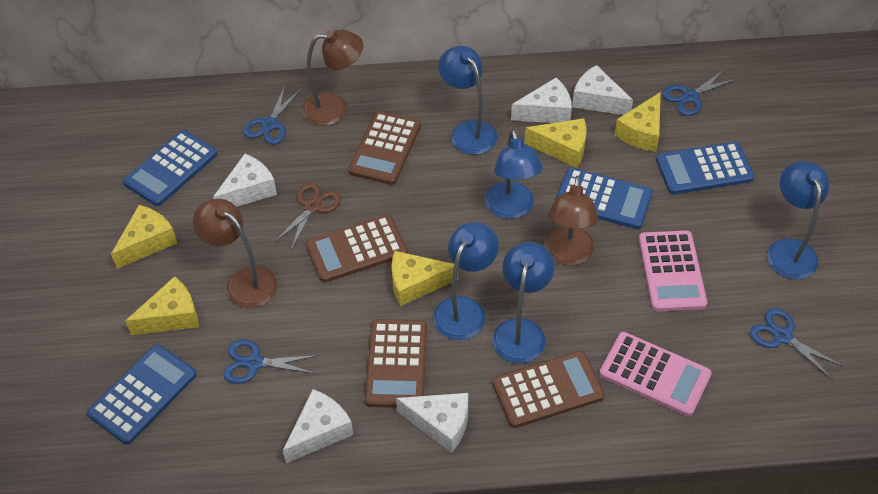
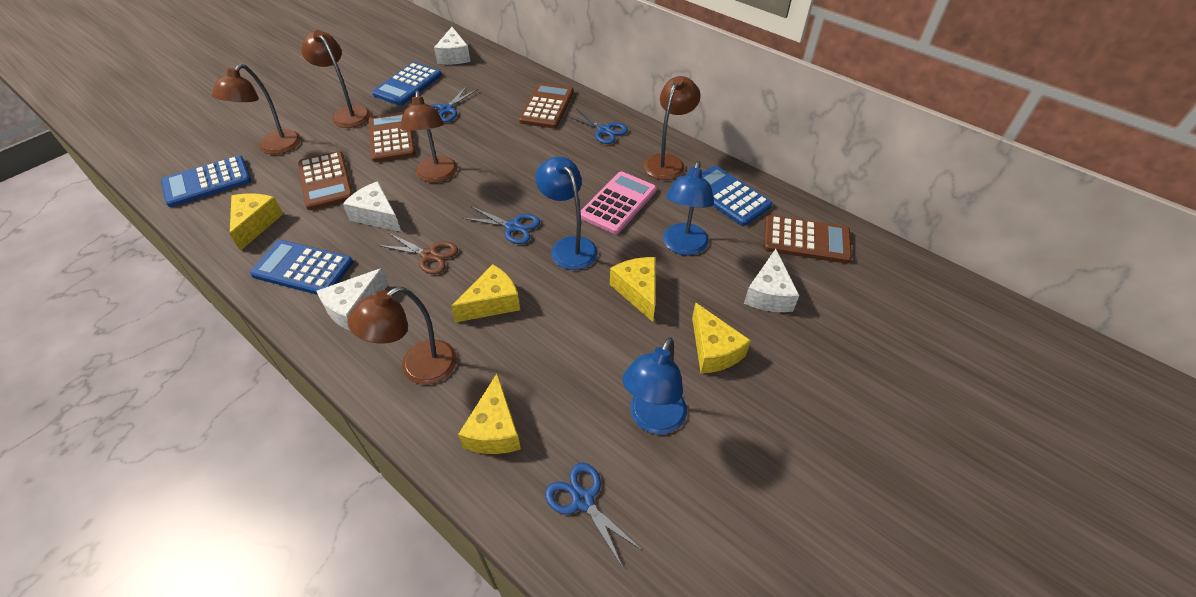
blue lamp: [433,222,499,340] [439,46,498,155] [485,129,543,219] [492,242,555,363] [767,161,829,279] = 5 -> [535,156,598,270] [622,337,687,435] [663,161,714,256] = 3
brown lamp: [193,199,278,308] [302,30,363,126] [544,176,598,265] = 3 -> [212,64,301,154] [301,30,371,128] [347,287,457,385] [400,91,457,183] [644,76,701,180] = 5
pink calculator: [599,332,712,416] [639,230,707,311] = 2 -> [581,172,657,234] = 1
white cheese: [213,154,277,207] [283,389,353,463] [396,393,468,453] [511,77,572,123] [572,65,633,115] = 5 -> [317,268,389,331] [343,181,401,232] [434,27,471,64] [744,249,799,312] = 4

